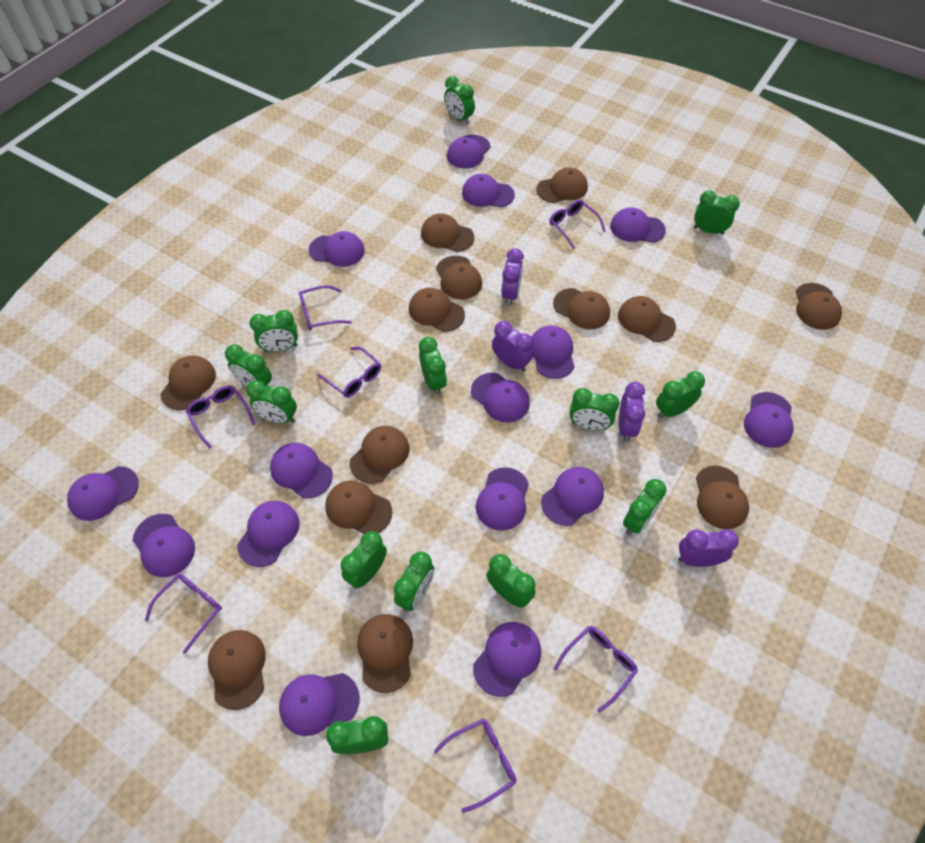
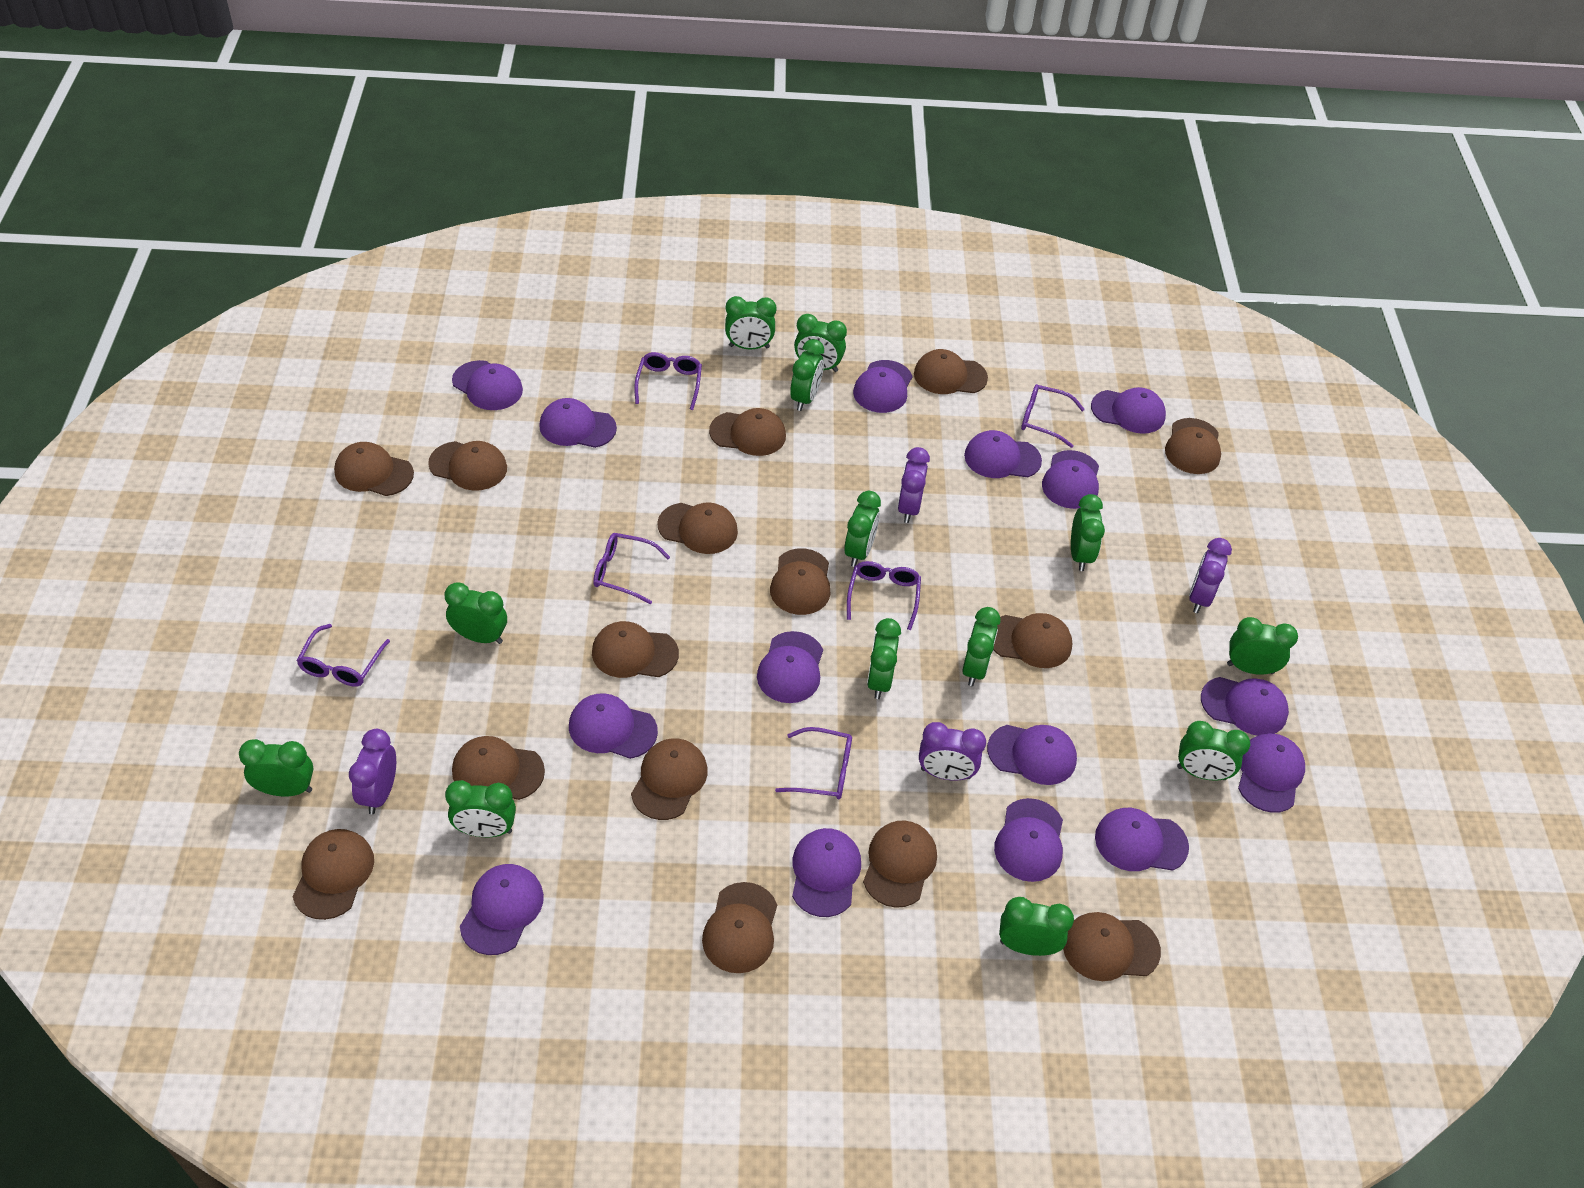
brown cap: [160,355,216,410] [208,630,266,710] [325,480,393,534] [350,426,409,484] [357,614,413,693] [409,288,465,332] [421,213,474,252] [436,256,482,299] [537,168,588,203] [553,288,610,329] [618,296,676,342] [696,466,749,529] [796,283,842,330] = 13 -> [292,829,374,920] [334,442,414,496] [428,441,507,490] [452,736,545,800] [592,621,679,678] [631,738,708,820] [657,502,738,554] [702,882,777,973] [709,408,786,456] [770,548,831,615] [863,821,937,908] [914,349,988,394] [993,613,1072,668] [1063,912,1161,981] [1165,418,1221,474] = 15
purple glasses: [145,574,222,654] [186,386,255,449] [299,285,352,330] [317,347,381,398] [434,718,516,813] [549,200,605,249] [554,626,638,713] = 7 -> [296,624,390,687] [593,533,670,604] [634,352,702,410] [775,727,852,799] [847,561,921,630] [1021,384,1085,448] = 6

